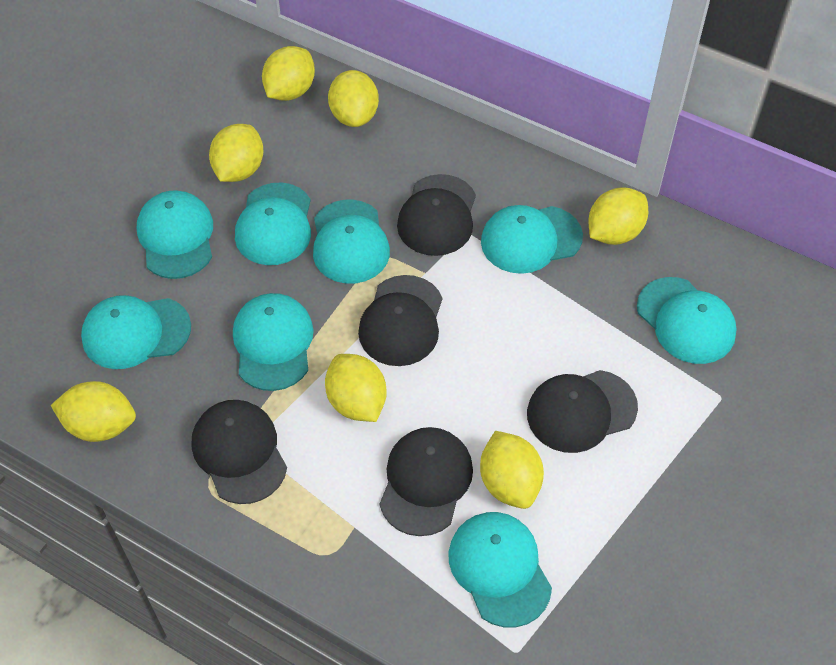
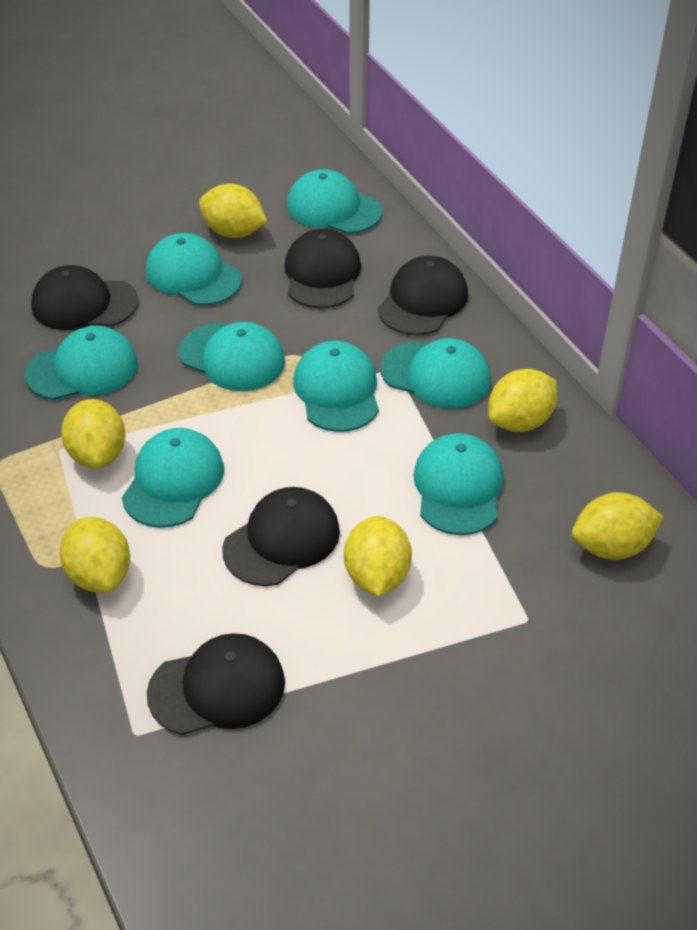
yellow lemon: [51,381,136,442] [209,124,263,182] [262,46,315,101] [325,354,387,422] [328,70,379,127] [480,431,544,509] [588,188,648,245] = 7 -> [60,517,130,593] [61,399,125,468] [199,184,267,238] [344,516,412,597] [488,369,557,432] [572,492,663,560] = 6

